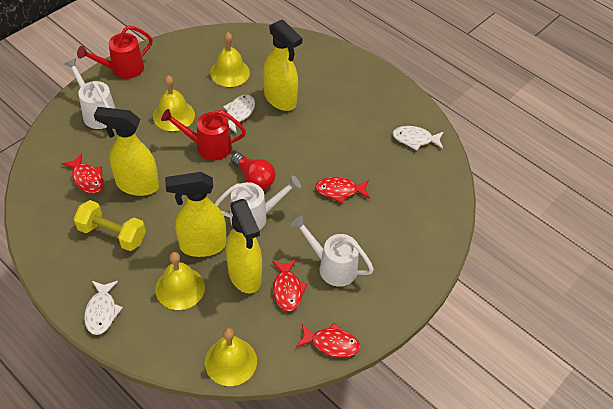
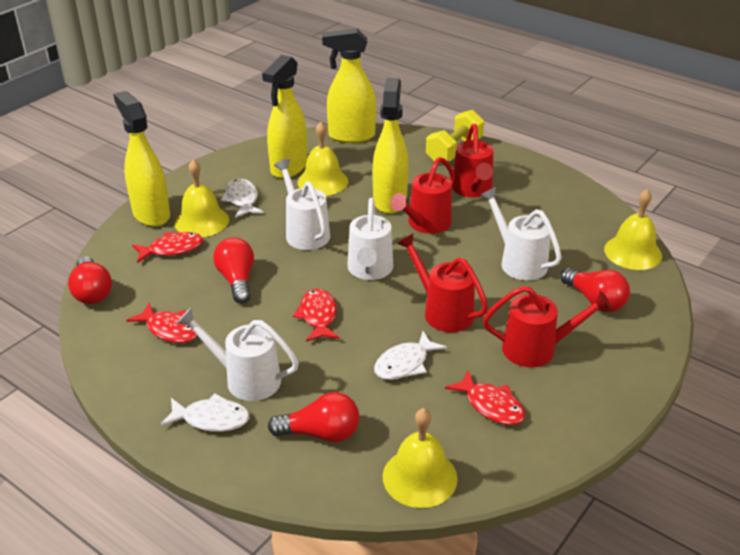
red light bulb: [231,153,276,189] = 1 -> [68,256,112,304] [213,237,254,303] [268,392,359,442] [561,268,630,312] = 4
red watering can: [77,26,153,79] [161,109,246,161] = 2 -> [390,157,455,234] [397,234,488,332] [452,123,493,198] [483,286,612,368] = 4
white watering can: [64,58,115,129] [215,175,301,230] [291,215,374,286] = 3 -> [176,308,299,401] [274,159,330,250] [348,198,394,280] [480,187,562,281] = 4

